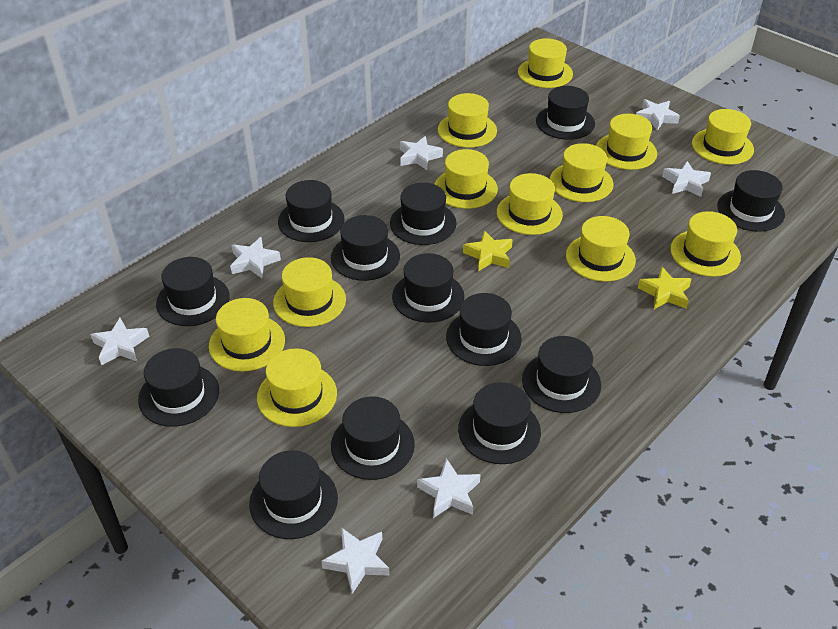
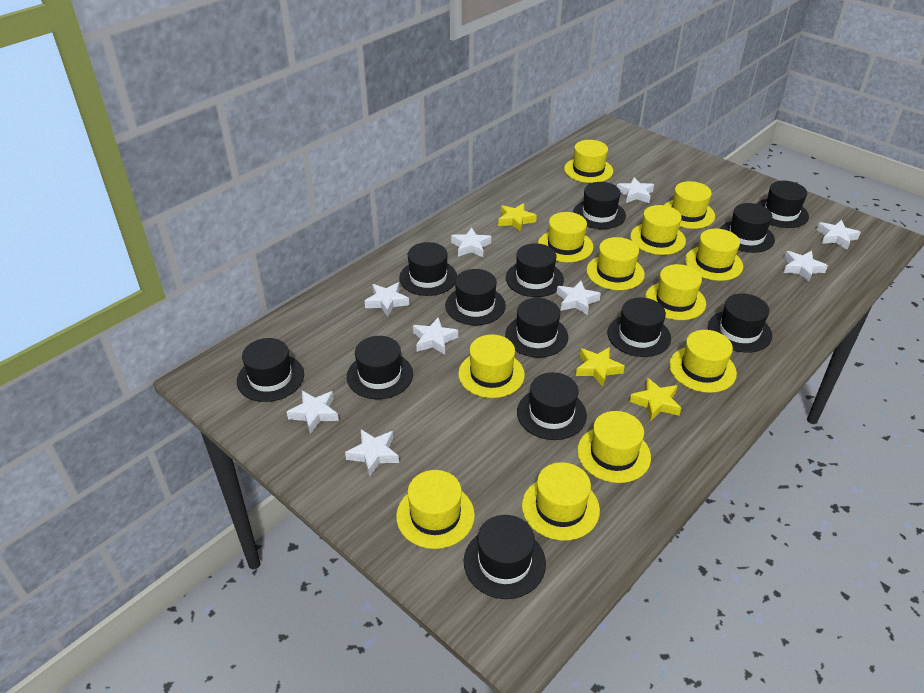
white star: [90,318,149,365] [230,237,281,278] [322,527,390,594] [400,136,443,171] [417,458,481,518] [636,99,680,131] [662,161,711,197] = 7 -> [287,391,339,434] [345,430,399,477] [365,282,409,317] [413,317,458,355] [451,228,491,257] [557,281,601,315] [617,177,654,203] [783,251,828,282] [817,220,861,250] = 9
yellow star: [463,230,513,271] [638,267,692,309] = 2 -> [498,203,537,232] [576,347,625,387] [630,378,681,421] = 3

